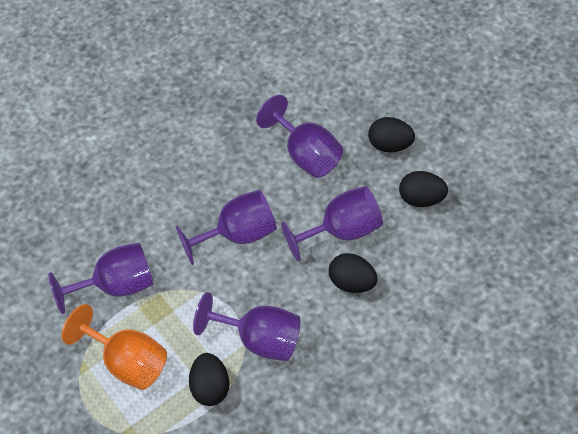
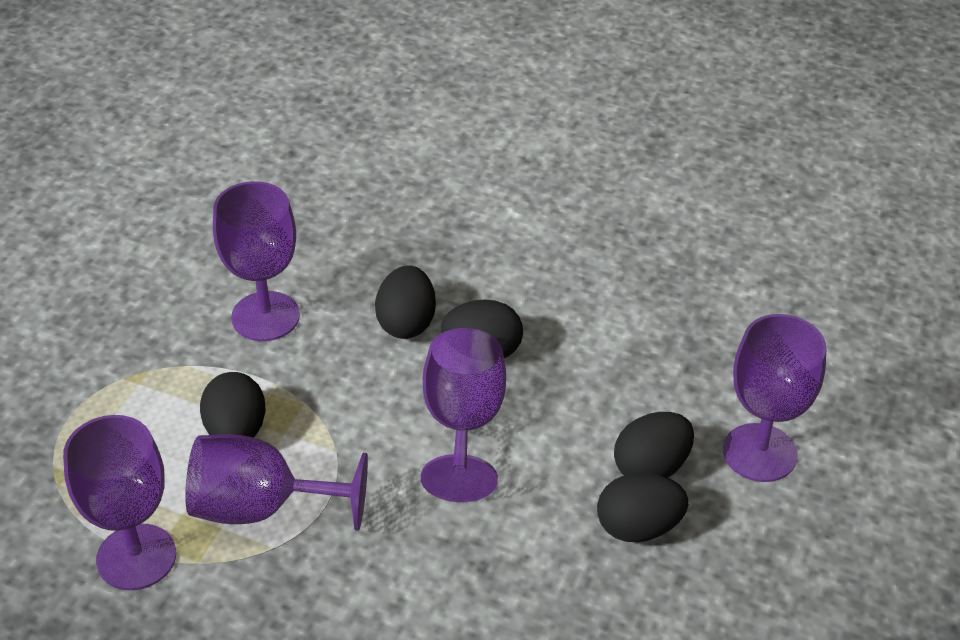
black egg: [189,353,229,406] [329,253,377,293] [368,117,415,152] [399,171,448,207] = 4 -> [200,372,266,438] [375,265,436,339] [441,299,523,358] [597,473,688,542] [614,412,694,478] = 5
orange goblet: [61,304,167,390] = 1 -> none = 0

